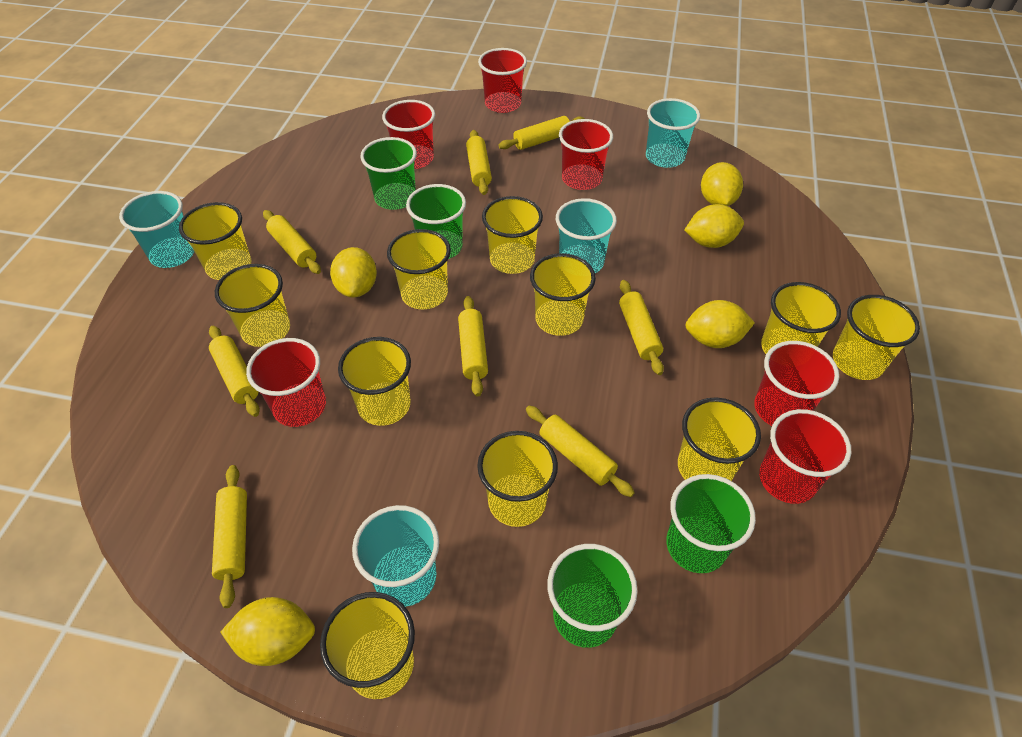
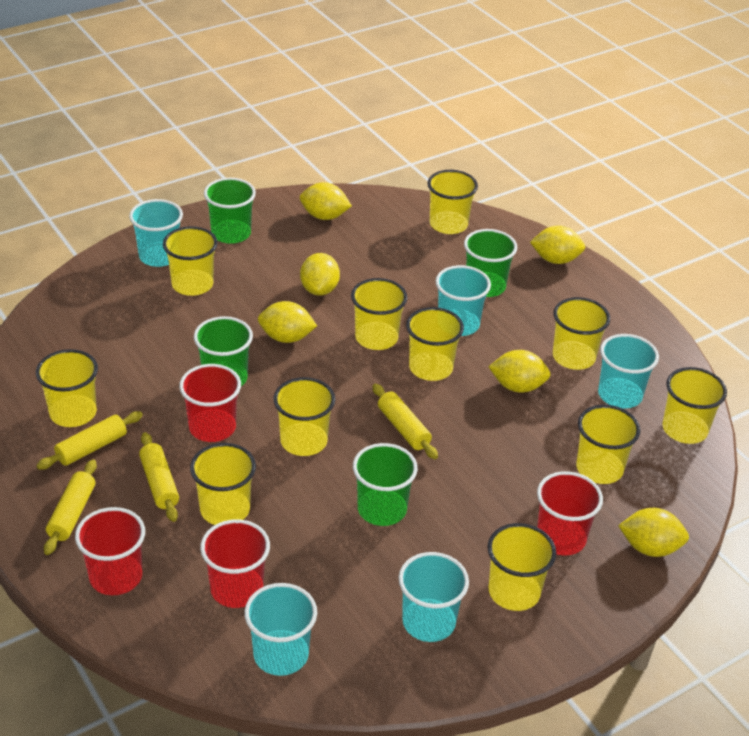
red cup: [246,338,326,427] [382,100,435,169] [478,48,527,113] [559,119,613,190] [754,341,839,426] [759,409,851,504] = 6 -> [75,507,145,595] [179,364,241,442] [200,519,270,608] [537,471,603,555] = 4
turquoise cup: [119,191,194,268] [352,505,439,607] [556,198,617,273] [646,98,700,168] = 4 -> [129,199,183,267] [244,583,317,676] [398,552,469,642] [436,265,491,336] [598,334,659,408] = 5
yellow lemon: [221,597,315,666] [330,247,377,298] [685,204,744,248] [686,300,755,348] [701,162,743,206] = 5 -> [258,301,317,343] [300,182,352,220] [300,253,340,296] [488,350,551,393] [530,226,586,264] [618,508,689,557] = 6
yellow rolling pin: [209,326,260,417] [212,465,247,608] [263,210,321,274] [458,296,488,397] [466,130,492,195] [498,116,585,150] [526,405,635,497] [619,280,664,375] = 8 -> [36,411,143,470] [44,459,97,555] [139,432,179,522] [372,384,438,459] = 4

